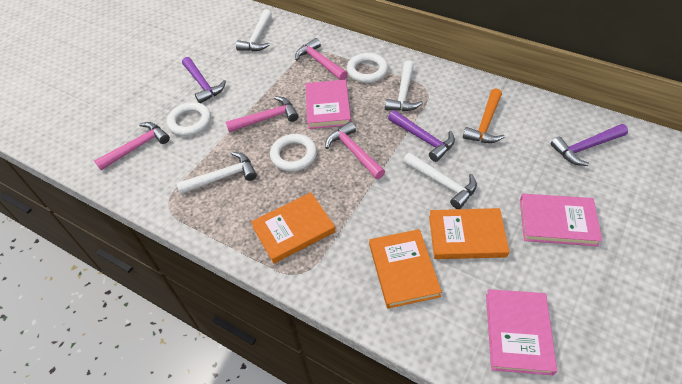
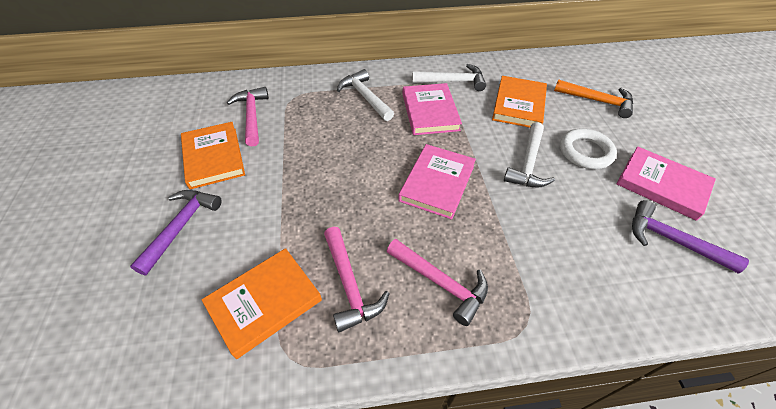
pink hammer: [94,122,170,170] [226,96,298,132] [295,38,348,80] [325,121,385,179] = 4 -> [227,87,269,147] [324,227,390,332] [387,239,488,326] = 3
purple hammer: [182,57,226,103] [388,110,455,162] [551,124,628,166] = 3 -> [130,190,222,275] [632,200,749,274] = 2
white hammer: [176,152,257,194] [236,9,272,52] [385,60,423,111] [403,153,477,209] = 4 -> [337,69,394,121] [412,64,486,91] [504,122,555,188] = 3
white ring: [167,102,211,136] [270,134,317,172] [347,53,388,83] = 3 -> [560,128,617,169] = 1

